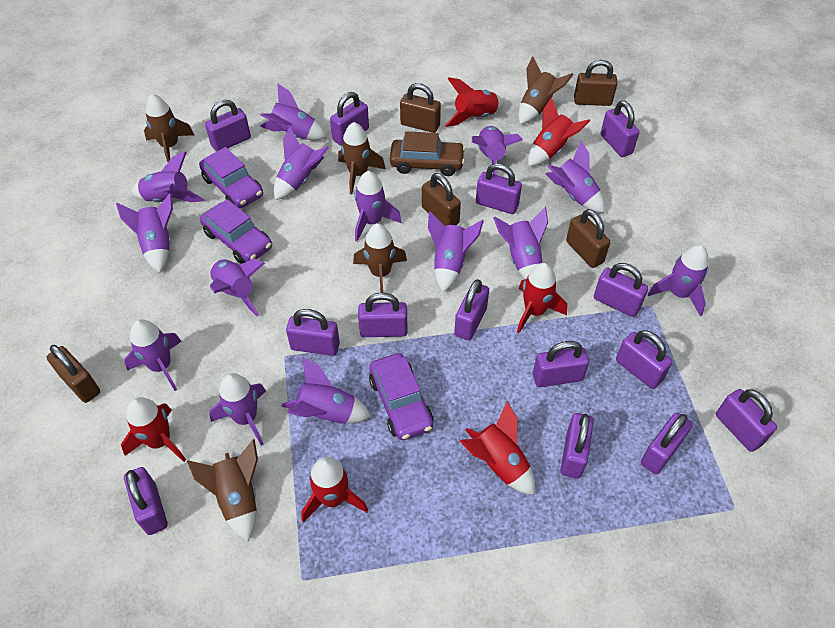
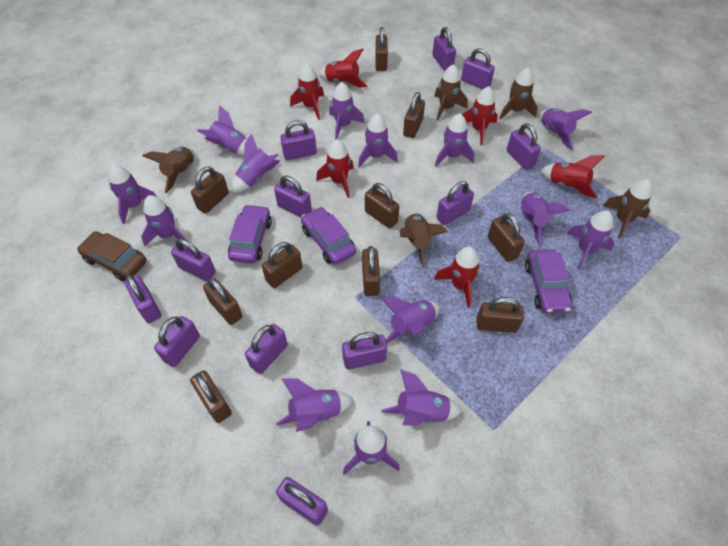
brown padlock: [46,345,100,403] [400,83,441,133] [422,173,461,226] [566,209,610,268] [574,60,618,106] = 5 -> [190,370,232,423] [191,166,229,214] [203,277,243,325] [262,242,303,288] [362,246,380,296] [365,183,399,228] [375,27,388,71] [403,92,425,138] [476,297,524,333] [488,213,525,262] = 10
purple padlock: [124,467,168,535] [205,100,251,152] [286,309,340,356] [330,92,369,146] [358,293,408,337] [454,279,489,341] [476,163,522,214] [533,341,589,387] [561,413,594,479] [594,263,648,317] [601,101,639,157] [616,330,672,389] [641,413,693,474] [716,389,777,452] = 14 -> [124,274,161,323] [154,316,200,367] [171,239,216,281] [245,324,288,374] [274,175,312,217] [276,477,328,526] [280,120,317,160] [342,332,387,369] [432,27,456,71] [436,181,474,225] [461,48,495,89] [506,123,541,170] = 12

